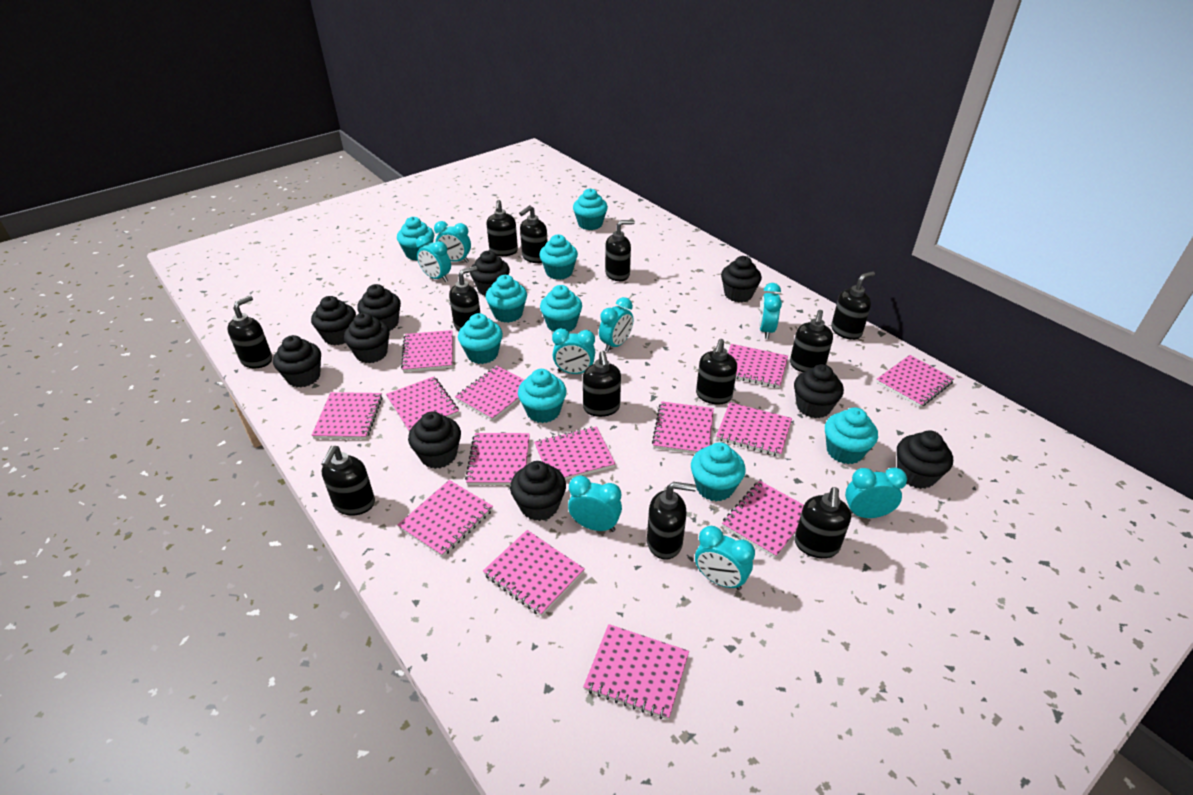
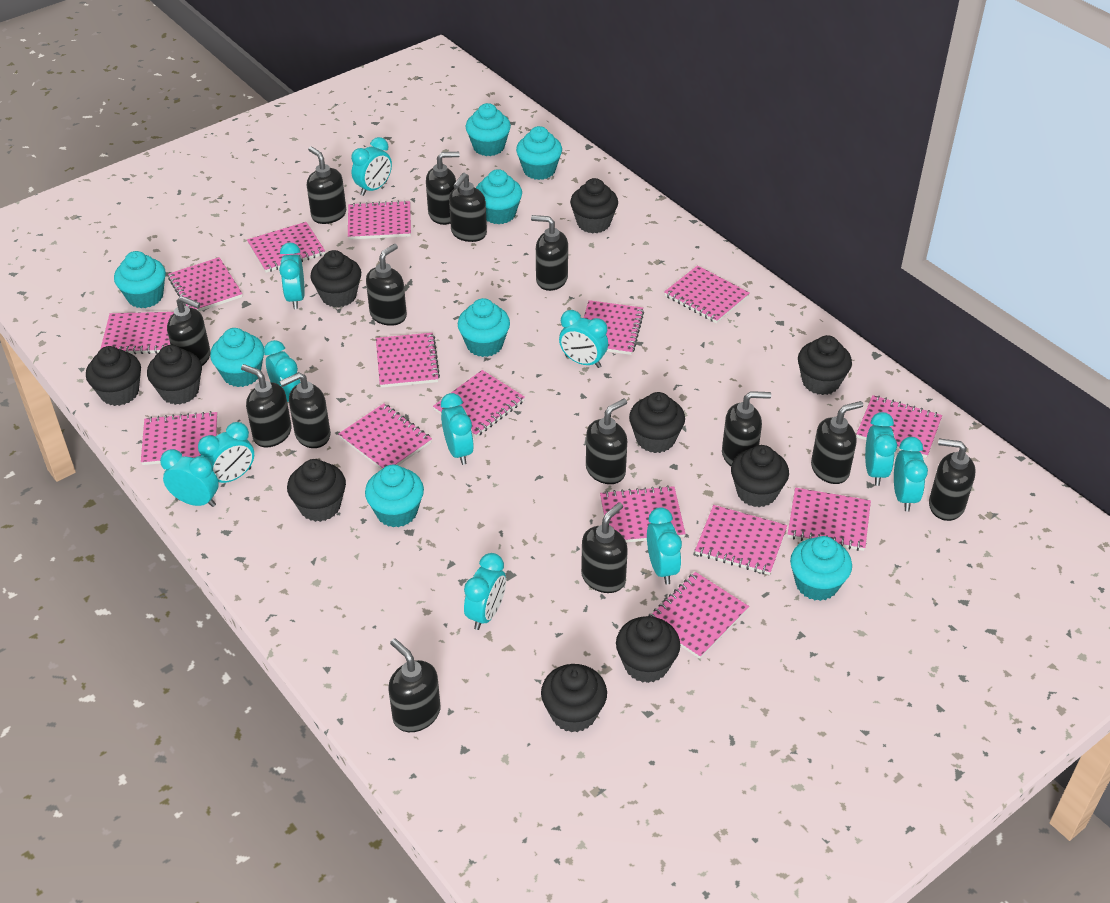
black soap dispenser: [227,295,272,368] [321,446,375,516] [449,266,480,331] [486,200,518,256] [519,205,548,263] [583,351,621,417] [605,220,635,281] [647,482,696,560] [696,339,737,404] [790,310,833,372] [794,487,851,558] [831,271,875,340] = 12 -> [167,296,211,366] [241,364,292,447] [279,372,331,448] [307,146,346,224] [366,244,407,326] [388,638,440,732] [426,152,460,225] [449,173,487,242] [531,215,568,291] [581,502,628,593] [586,399,627,484] [722,391,771,466] [811,401,863,484] [929,439,976,521] = 14
pink notebook: [312,392,382,439] [386,377,459,432] [398,480,493,557] [401,330,453,372] [455,366,524,421] [465,433,530,485] [483,530,585,616] [534,427,615,480] [583,624,689,720] [652,402,714,454] [716,402,792,457] [722,481,804,558] [728,344,788,388] [876,355,954,407] = 14 -> [100,312,174,354] [141,411,217,465] [168,257,242,311] [247,222,325,273] [339,403,432,469] [348,200,411,240] [376,333,440,388] [433,370,525,437] [584,300,644,355] [600,485,686,542] [648,572,749,659] [664,265,750,323] [695,505,787,575] [788,488,871,551] [856,395,942,458] = 15
turquoise clock: [416,236,451,282] [434,221,471,263] [552,328,595,374] [568,475,622,532] [599,297,633,352] [695,526,755,590] [759,283,782,339] [845,468,907,518] = 8 -> [160,449,219,507] [198,422,254,483] [264,340,301,402] [279,242,305,309] [351,137,392,196] [441,393,474,465] [464,553,506,630] [559,310,608,368] [647,507,682,585] [865,412,897,486] [894,437,928,511] = 11
turquoise cupcake: [397,217,434,261] [458,313,503,364] [486,275,527,323] [518,369,567,423] [539,235,578,280] [540,285,582,332] [573,188,608,230] [691,442,746,502] [825,407,878,464] = 9 -> [114,251,166,308] [210,328,264,387] [365,465,424,527] [458,298,510,357] [466,103,511,156] [476,169,522,224] [516,126,562,180] [790,536,852,601] = 8

